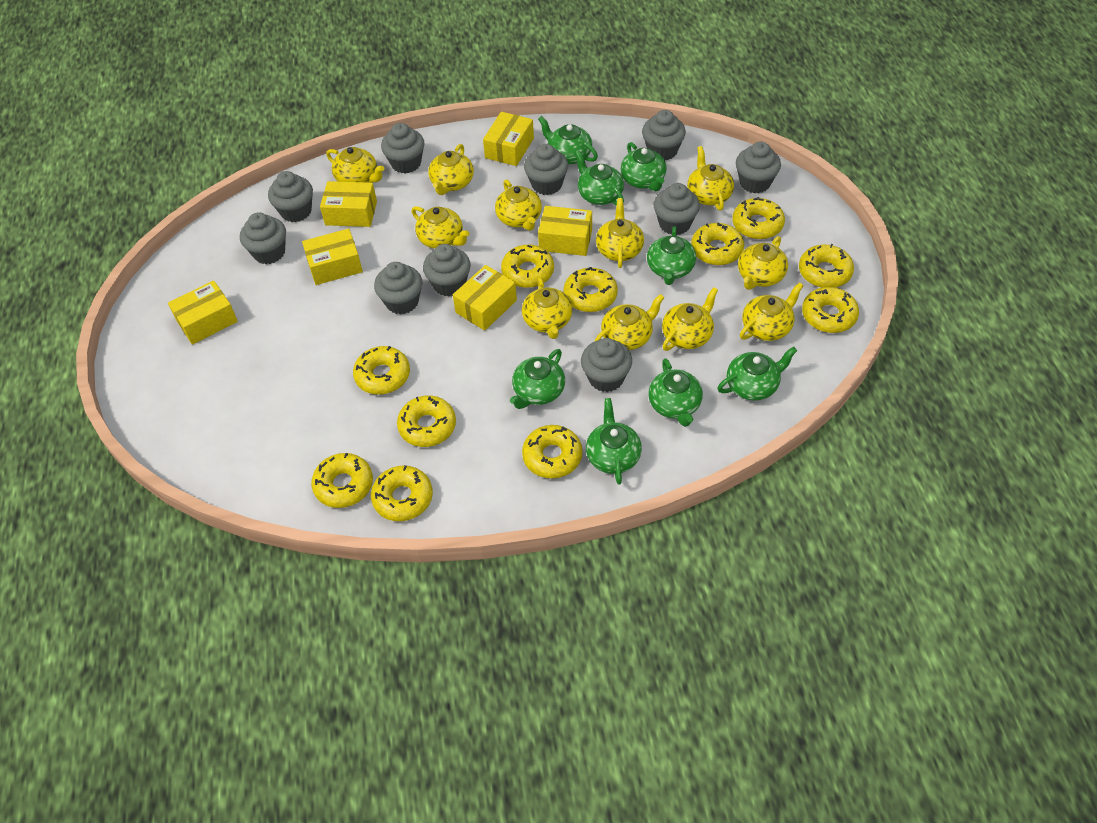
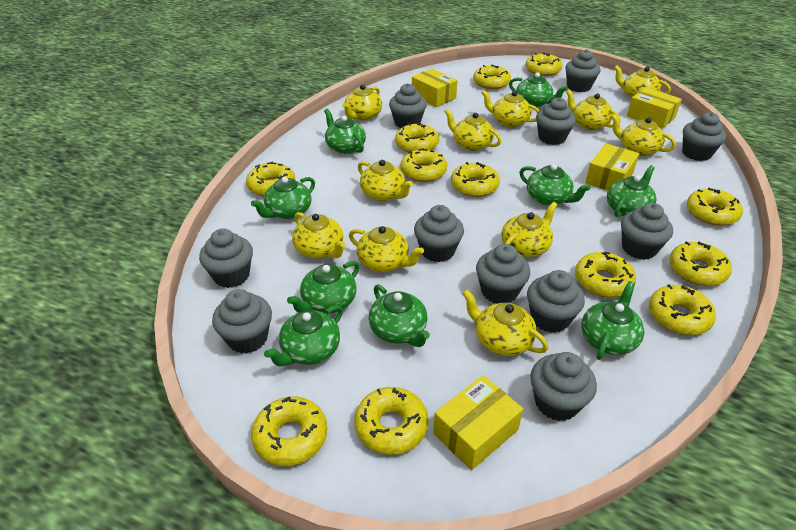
green teapot: [510,349,565,409] [538,116,598,164] [575,150,624,205] [586,398,642,484] [621,142,667,191] [647,226,696,285] [648,358,703,427] [717,347,797,401] = 8 -> [251,177,315,219] [264,305,343,366] [287,261,360,314] [324,109,366,154] [369,284,430,347] [509,72,568,107] [520,164,591,206] [581,281,645,360] [607,165,656,217] = 9
grey cupcake: [240,213,286,264] [268,171,313,222] [374,262,422,315] [381,123,425,173] [423,244,471,296] [524,144,568,195] [581,338,632,392] [642,110,686,160] [654,183,700,235] [736,142,781,193] = 10 -> [199,229,253,288] [212,289,272,354] [389,83,427,128] [414,205,464,262] [476,244,530,303] [527,270,585,333] [530,352,597,421] [536,97,576,145] [565,49,600,92] [621,203,673,260] [682,112,726,161] = 11
yellow box: [168,281,238,345] [302,228,363,285] [320,181,377,227] [453,265,517,331] [483,112,534,166] [538,206,592,256] = 6 -> [412,69,458,107] [433,375,523,470] [585,143,639,191] [627,87,682,129] = 4
yellow donut: [311,453,373,508] [353,346,410,395] [371,465,433,521] [397,396,456,447] [501,245,554,288] [522,425,582,479] [563,267,618,312] [691,222,744,265] [732,197,785,239] [799,244,854,288] [802,287,859,333] = 11 -> [246,162,295,196] [251,396,327,466] [354,387,429,455] [395,123,439,152] [400,148,447,182] [451,162,500,197] [473,65,511,89] [526,53,563,76] [575,252,636,297] [649,285,716,335] [669,241,732,286] [687,188,743,226] = 12

